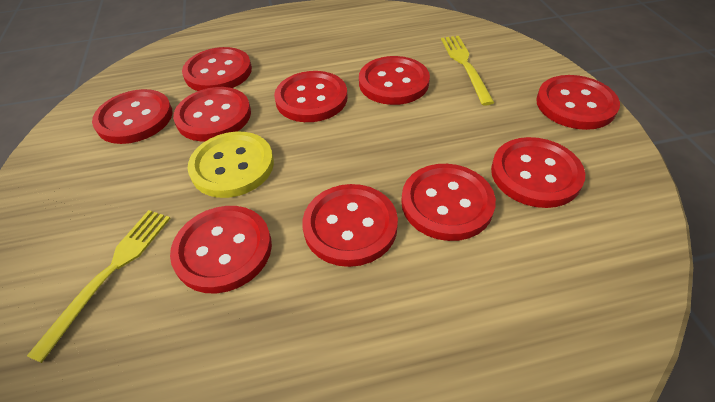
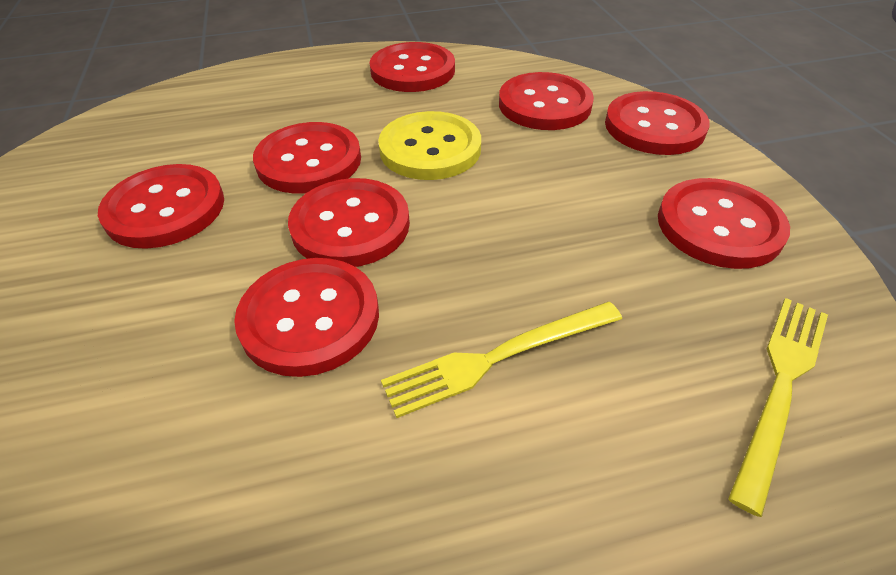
red button: [92,89,172,144] [170,206,272,294] [173,87,251,141] [182,47,252,91] [274,71,347,122] [302,184,398,267] [359,56,430,105] [401,164,496,241] [491,137,585,208] [536,75,620,130] = 10 -> [98,164,224,249] [234,258,379,377] [253,122,361,194] [288,178,410,267] [369,42,455,92] [499,72,594,130] [605,91,710,155] [658,178,790,269] = 8

